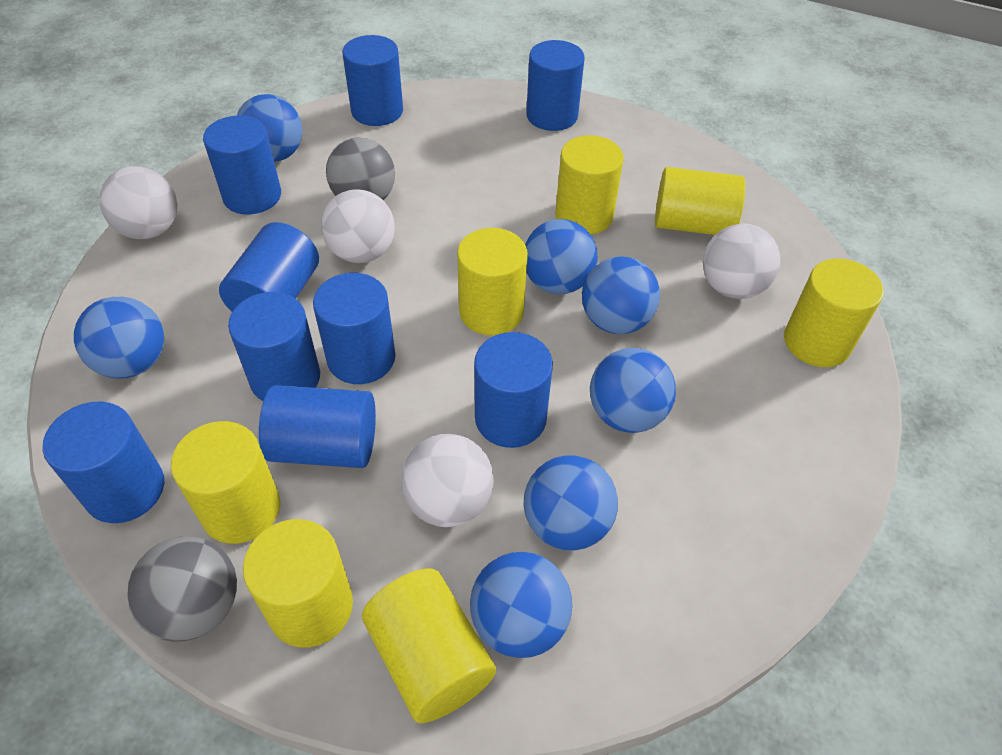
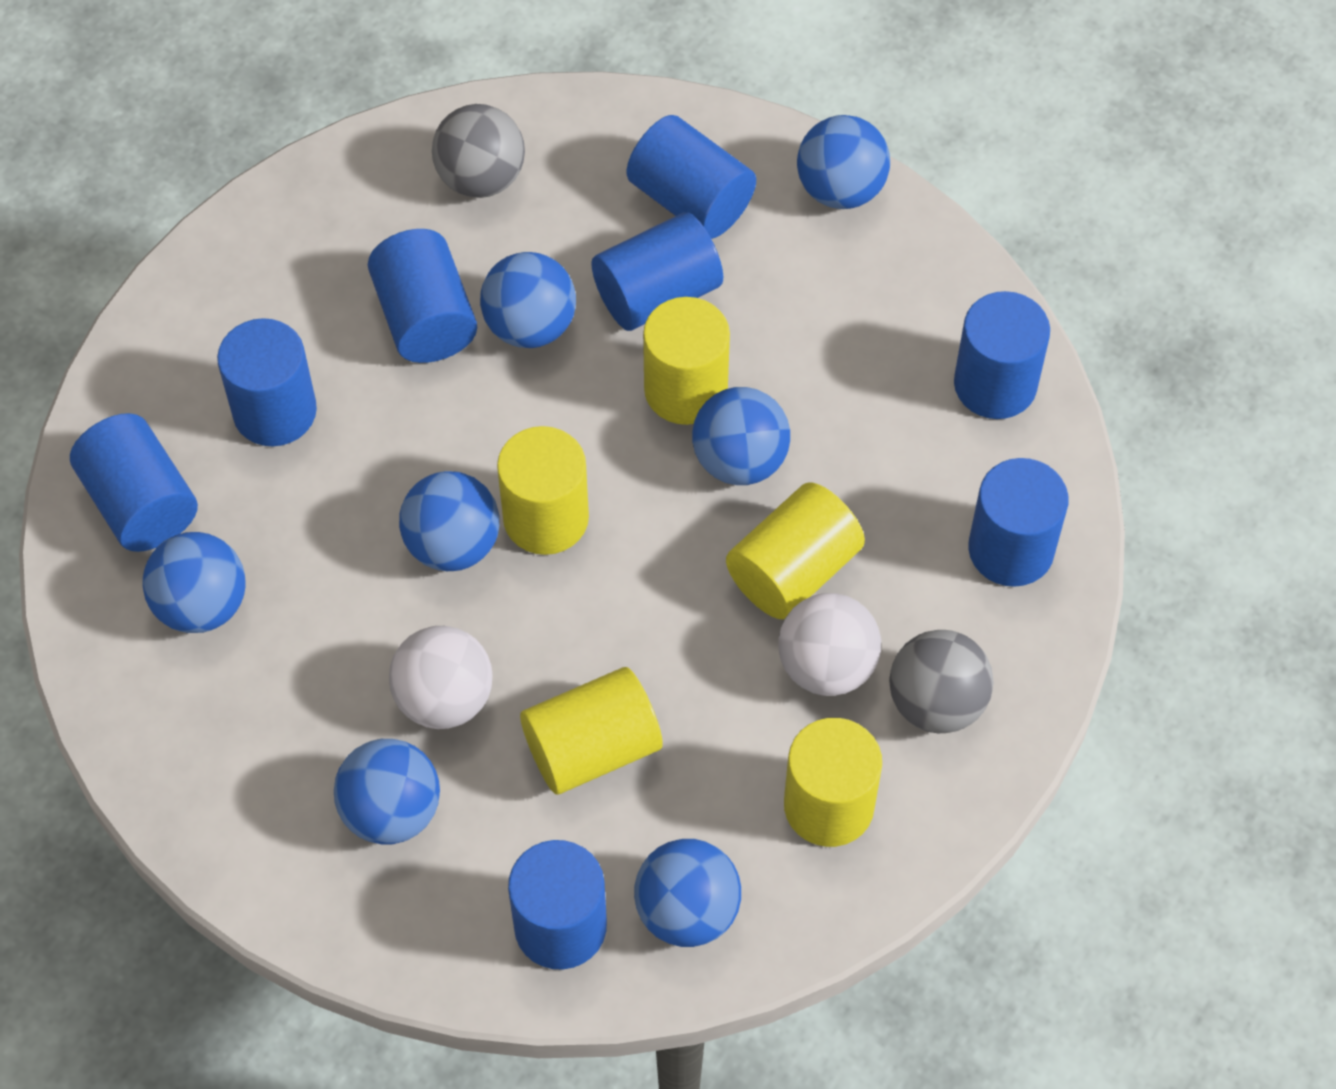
blue cylinder: [42,401,164,523] [203,115,281,215] [219,222,319,311] [228,292,320,401] [259,385,376,468] [313,273,395,384] [342,35,403,126] [474,332,553,448] [526,40,585,131] = 9 -> [70,413,198,552] [217,318,317,446] [368,229,477,363] [508,840,607,969] [591,212,723,331] [627,115,756,239] [954,291,1050,419] [968,458,1069,587] = 8
white ball: [99,166,178,239] [321,189,395,263] [401,434,494,527] [703,224,780,299] = 4 -> [389,626,493,729] [778,593,881,696] = 2
yellow cylinder: [171,421,280,544] [243,519,353,648] [362,568,496,723] [457,228,528,335] [555,135,624,235] [655,167,746,235] [784,258,884,367] = 7 -> [497,426,589,555] [520,667,663,794] [643,297,730,425] [726,483,865,619] [784,718,882,847] = 5

